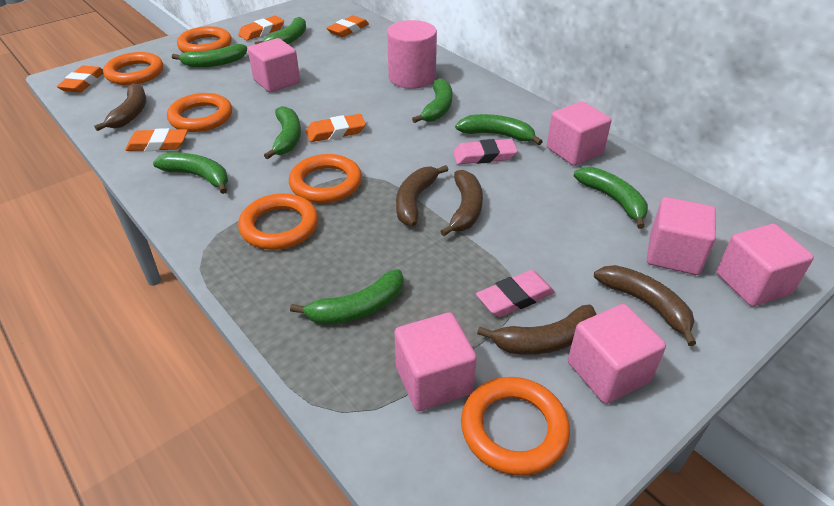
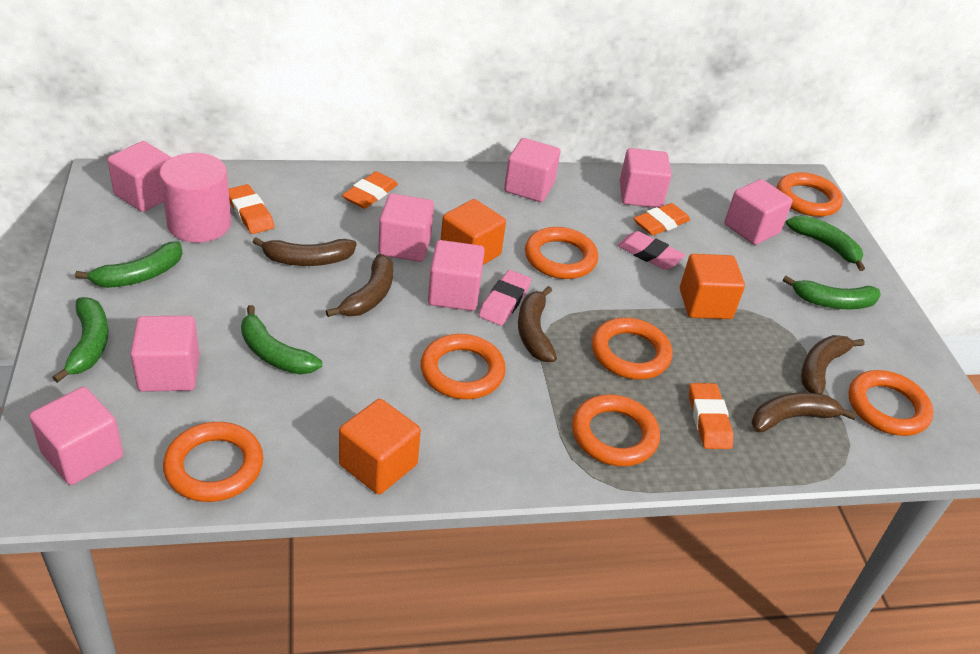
green banana: [153,152,228,194] [172,44,247,68] [255,17,306,44] [264,106,301,159] [290,269,404,325] [412,78,452,123] [455,114,543,145] [574,167,648,229] = 8 -> [52,297,108,383] [75,241,183,288] [241,305,322,374] [783,276,881,309] [786,215,865,271] = 5
orange cube: none = 0 -> [339,399,421,494] [441,199,506,265] [680,254,745,319] = 3
orange eraser: [57,65,103,93] [125,128,188,151] [238,16,284,40] [306,114,366,142] [326,15,369,37] = 5 -> [229,184,274,234] [342,171,398,209] [633,203,690,236] [689,383,734,449] = 4
orange ring: [103,52,163,85] [167,93,232,132] [177,26,232,53] [238,193,318,250] [289,154,362,203] [461,377,570,476] = 6 -> [163,422,263,502] [420,334,506,399] [525,227,598,279] [572,394,660,466] [592,318,673,380] [777,172,843,217] [848,370,933,436] = 7
pink cube: [248,38,300,92] [394,312,477,411] [547,101,611,166] [568,304,666,404] [647,197,716,275] [716,224,814,306] = 6 -> [29,387,123,485] [107,141,172,212] [130,316,199,392] [378,193,434,262] [428,240,485,311] [504,138,560,202] [620,148,672,208] [725,179,793,245] = 8

